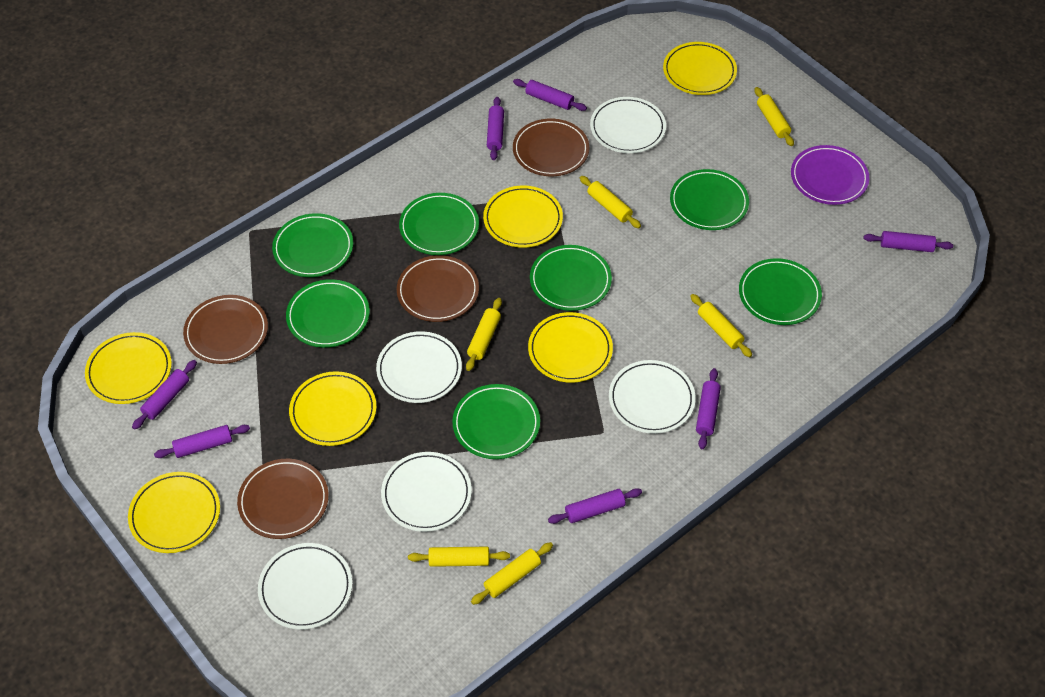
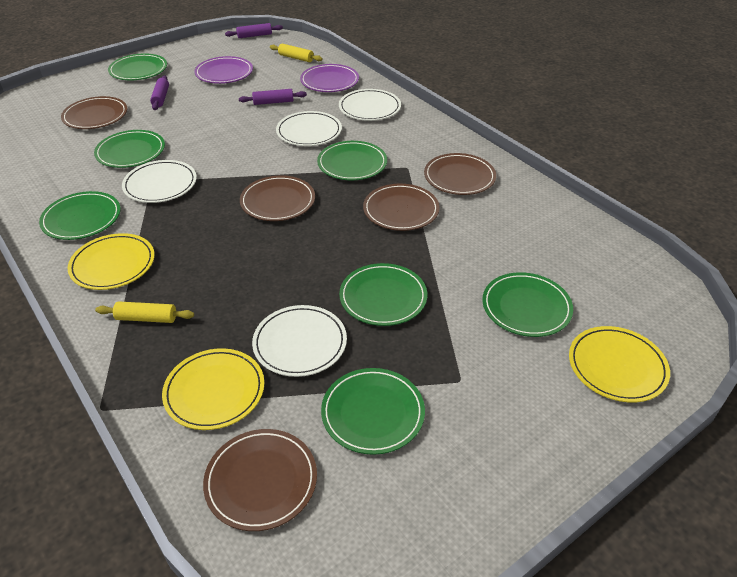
brown plate: [183,295,268,364] [237,459,329,539] [397,255,479,322] [513,119,589,176] = 4 -> [61,96,127,129] [203,429,317,531] [240,176,315,221] [363,184,440,231] [424,153,496,195] = 5
purple plate: [791,145,869,205] = 1 -> [194,56,253,84] [300,64,359,92] = 2
purple rolling pin: [132,360,197,430] [154,425,250,458] [487,97,504,160] [513,79,587,111] [548,488,642,524] [696,368,721,449] [863,231,953,252] = 7 -> [150,75,169,110] [225,23,283,38] [239,89,307,105] = 3
white plate: [258,543,352,630] [376,331,462,403] [381,452,472,532] [590,97,666,153] [609,360,696,434] = 5 -> [122,160,197,203] [252,305,347,377] [276,111,342,146] [339,89,401,121] = 4
yellow plate: [85,332,172,404] [128,472,220,553] [289,371,377,446] [483,186,563,248] [528,312,613,383] [663,42,737,95] = 6 -> [68,233,155,290] [162,348,264,430] [569,326,670,402] = 3
yellow rolling pin: [408,547,510,567] [466,298,502,371] [471,542,553,605] [580,176,641,228] [690,294,752,357] [755,87,794,146] = 6 -> [95,301,194,323] [270,43,323,62] = 2

